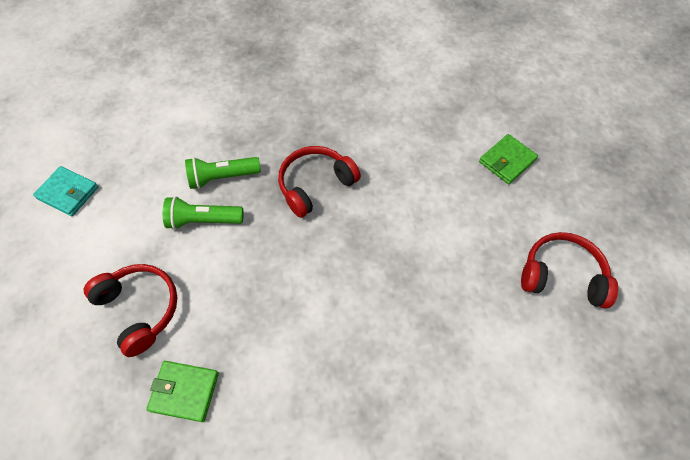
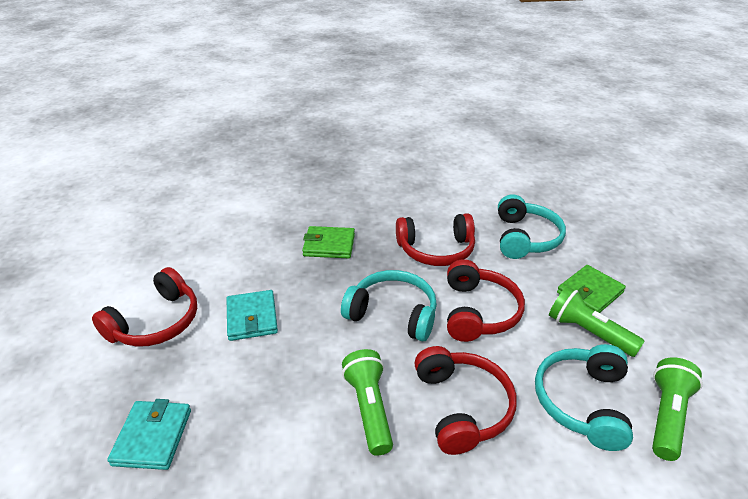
green flashlight: [163,196,244,230] [185,157,261,189] = 2 -> [342,349,393,456] [549,286,645,357] [652,358,703,461] = 3
red headphones: [84,264,178,357] [278,146,361,218] [521,232,618,308] = 3 -> [92,267,197,347] [396,213,475,266] [414,346,517,455] [447,259,525,342] = 4
turquoise headphones: none = 0 -> [341,270,437,341] [498,194,566,259] [535,344,633,451] = 3
turquoise wallet: [33,166,99,216] = 1 -> [107,399,191,470] [227,290,278,341] = 2

